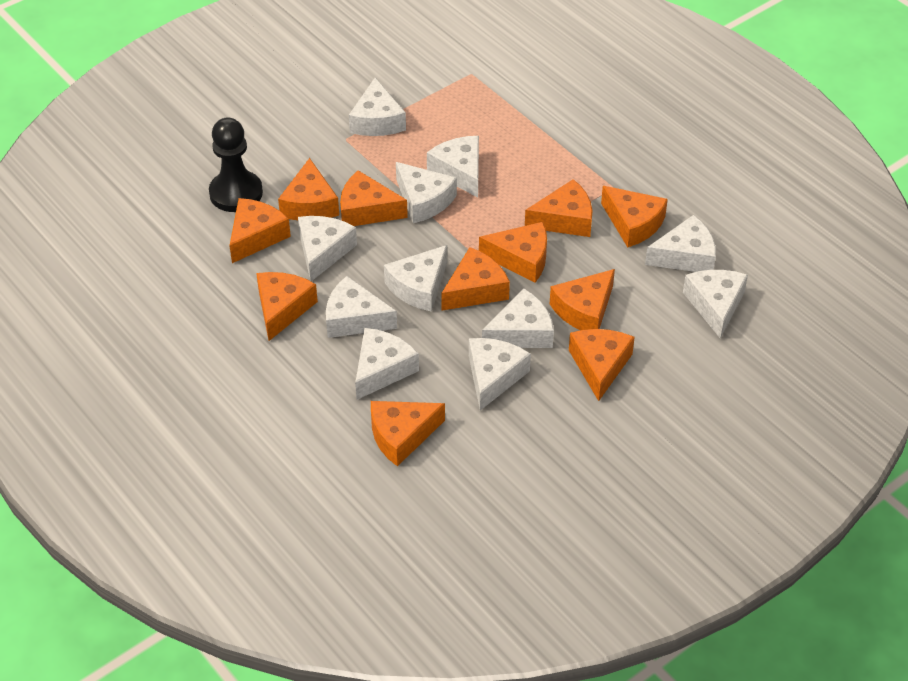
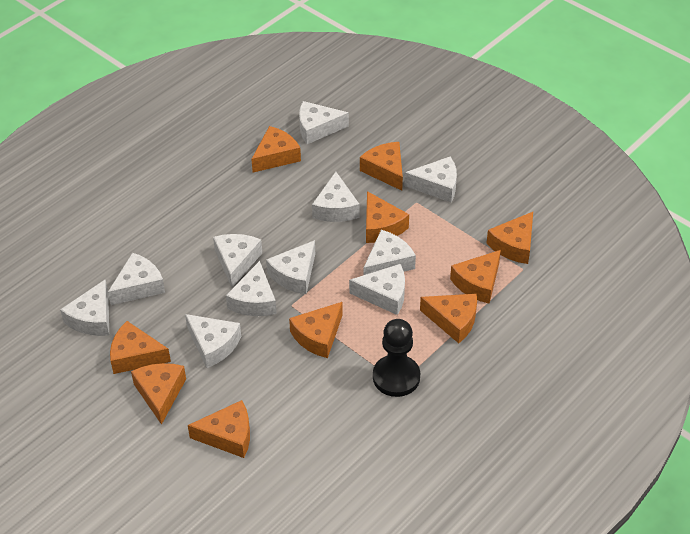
orange cheese: [229,198,291,263] [256,272,318,341] [278,158,339,220] [340,170,408,226] [371,401,445,466] [441,247,510,311] [479,222,547,283] [525,179,593,237] [550,269,615,330] [569,329,635,401] [601,186,668,247] = 11 -> [110,321,171,374] [131,363,186,425] [188,400,250,458] [251,126,301,173] [289,302,343,358] [360,142,403,191] [366,191,409,243] [420,294,477,343] [450,250,501,304] [486,212,533,264] = 10

